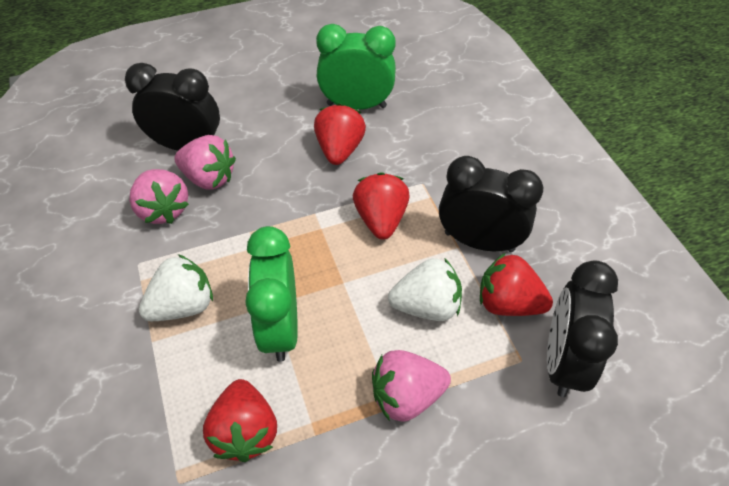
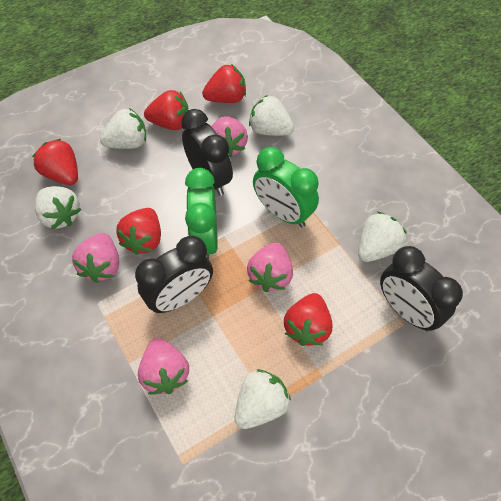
pink strawberry: [129,169,189,224] [174,135,236,190] [372,350,451,422] = 3 -> [72,233,119,283] [138,338,189,394] [211,116,248,158] [247,243,293,292] = 4
red strawberry: [203,379,277,462] [314,103,366,165] [353,172,409,240] [480,253,553,316] = 4 -> [32,139,78,185] [116,208,161,255] [144,90,188,130] [202,64,246,103] [284,293,332,346] = 5
white strawberry: [139,254,213,321] [388,258,462,321] = 2 -> [35,186,81,229] [100,108,146,149] [234,369,291,429] [249,95,294,136] [358,212,407,262] = 5

